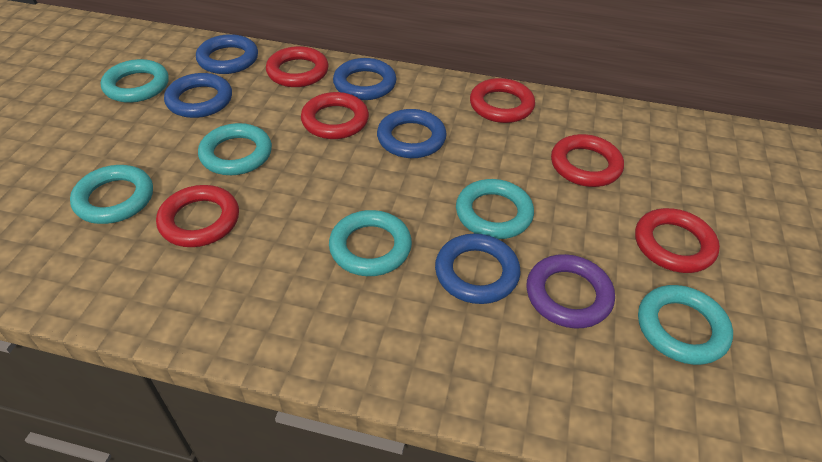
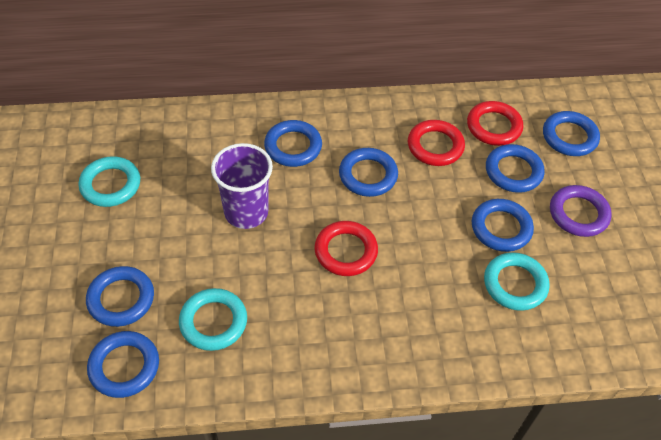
blue ring: [164,73,232,118] [196,34,258,74] [333,58,396,100] [377,109,447,158] [435,234,521,304] = 5 -> [86,266,154,327] [87,331,159,398] [264,120,322,167] [339,148,398,197] [472,199,534,252] [486,144,545,193] [543,111,600,156] = 7
purple cup: none = 0 -> [211,143,273,229] = 1
red ring: [156,185,239,247] [266,46,328,87] [301,92,369,139] [470,78,535,123] [551,134,624,187] [635,208,720,273] = 6 -> [314,221,378,276] [408,120,465,166] [467,101,523,146] = 3
turquoise ring: [70,165,153,224] [101,59,169,103] [198,123,272,175] [329,210,412,276] [456,179,534,239] [638,285,733,365] = 6 -> [79,156,140,207] [179,288,247,351] [484,252,550,311] = 3

